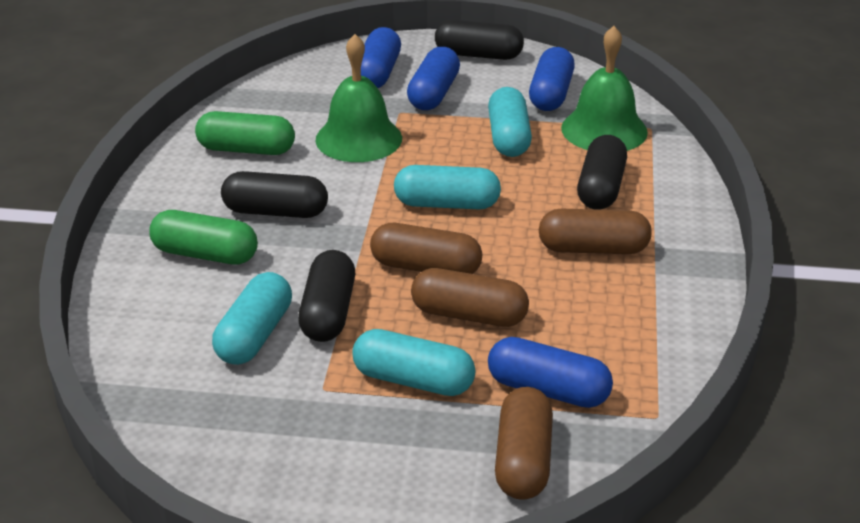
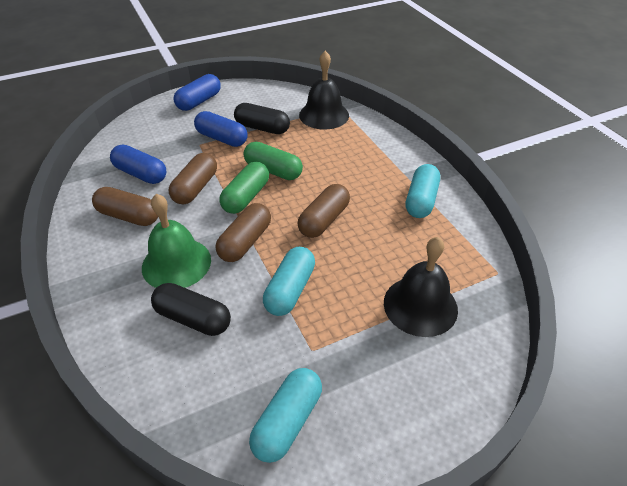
black bell: none = 0 -> [299,51,349,129] [384,237,458,337] = 2
black capsule: [221,171,328,218] [298,250,355,342] [435,20,524,60] [577,135,627,210] = 4 -> [151,283,231,336] [234,103,290,134] = 2
blue capsule: [361,27,401,88] [407,47,460,110] [488,337,613,408] [529,47,575,111] = 4 -> [110,145,166,184] [174,74,221,111] [194,111,248,147] = 3
green bell: [315,34,402,162] [561,26,648,151] = 2 -> [142,194,211,288] = 1
turquoise capsule: [212,272,292,365] [352,329,475,396] [394,165,501,209] [488,87,532,157] = 4 -> [249,368,322,463] [263,247,315,316] [406,164,440,218] = 3

